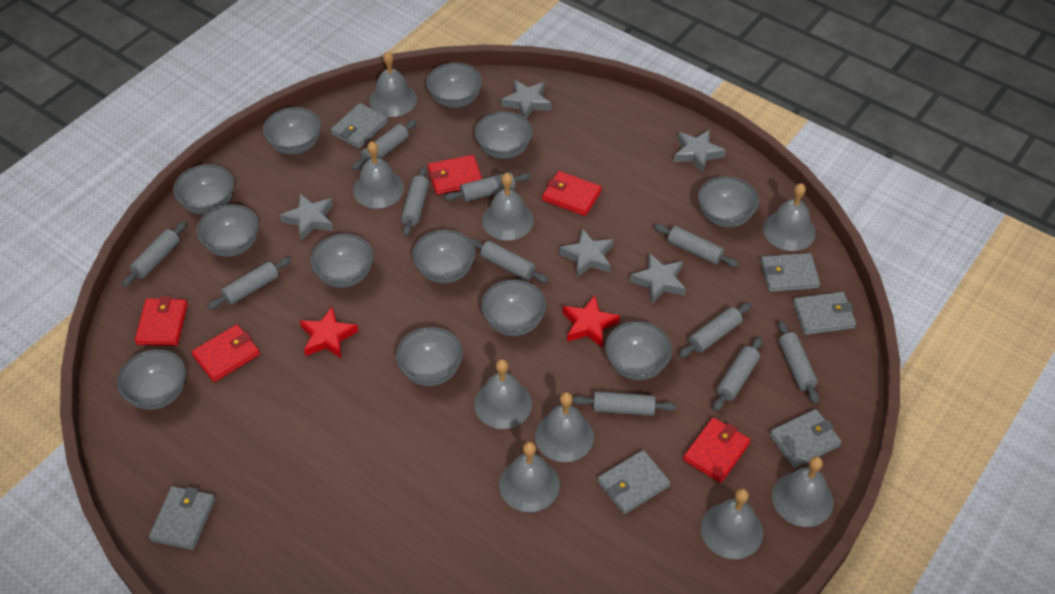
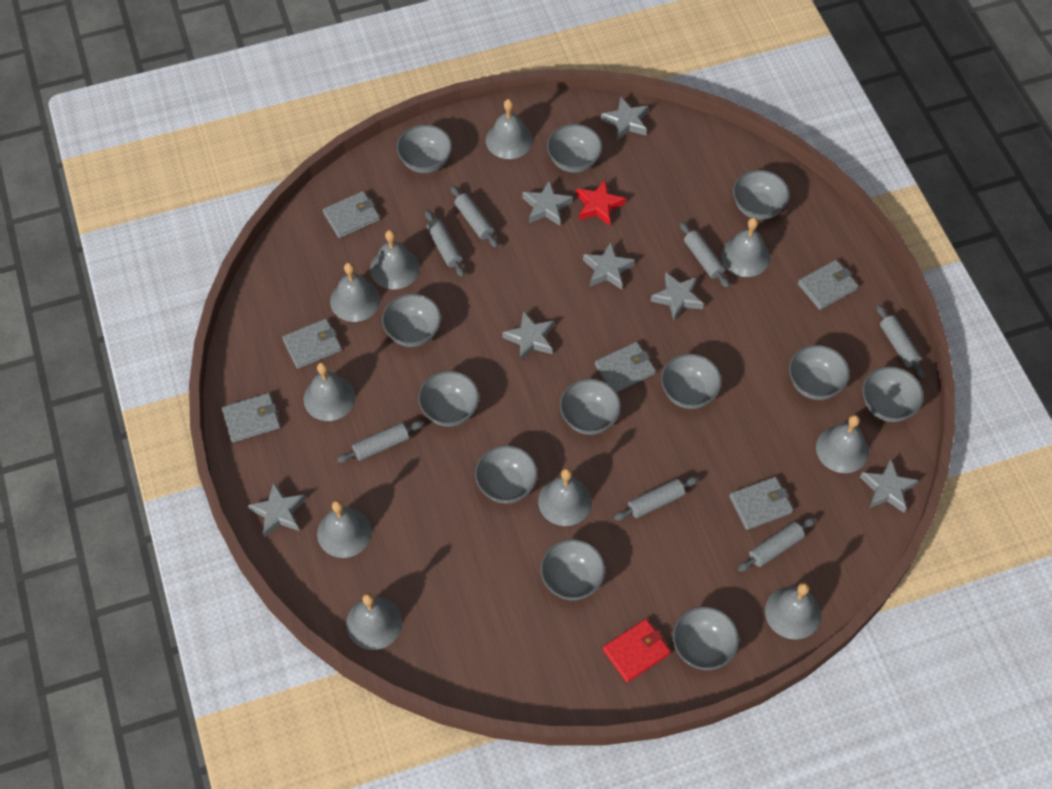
grey bell: [353,141,404,208] [369,51,417,117] [474,359,532,429] [482,173,534,240] [499,442,560,512] [535,392,594,462] [701,488,763,559] [763,183,816,251] [772,456,834,527] = 9 -> [303,362,356,421] [317,500,372,558] [330,262,380,322] [346,593,403,650] [370,230,420,289] [486,99,533,159] [538,468,592,526] [721,217,770,277] [765,582,821,640] [816,415,869,473] = 10
grey rolling pin: [122,221,187,287] [207,257,291,309] [352,120,417,170] [401,167,429,236] [444,172,531,202] [470,239,548,283] [573,391,676,416] [654,224,738,267] [679,303,751,358] [713,337,763,411] [778,320,819,404] = 11 -> [337,421,424,463] [425,210,465,277] [451,186,498,248] [614,476,699,520] [680,222,730,288] [738,517,816,572] [877,305,925,378] = 7
grey star: [280,194,333,241] [501,80,552,119] [559,228,614,278] [630,253,686,304] [674,129,726,173] = 5 -> [248,482,306,538] [502,311,554,362] [522,180,573,226] [583,242,635,290] [601,97,649,140] [651,272,704,321] [860,459,918,513] = 7
red star: [300,307,359,359] [563,295,620,348] = 2 -> [576,180,626,226] = 1
red wallet: [135,296,188,346] [191,324,260,382] [428,155,482,195] [542,171,602,216] [683,417,750,483] = 5 -> [603,619,671,682] = 1

